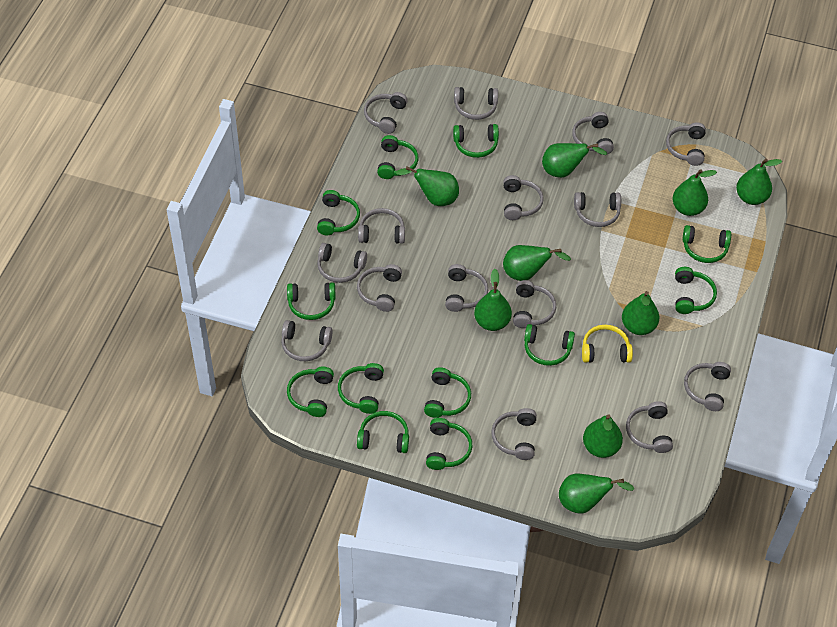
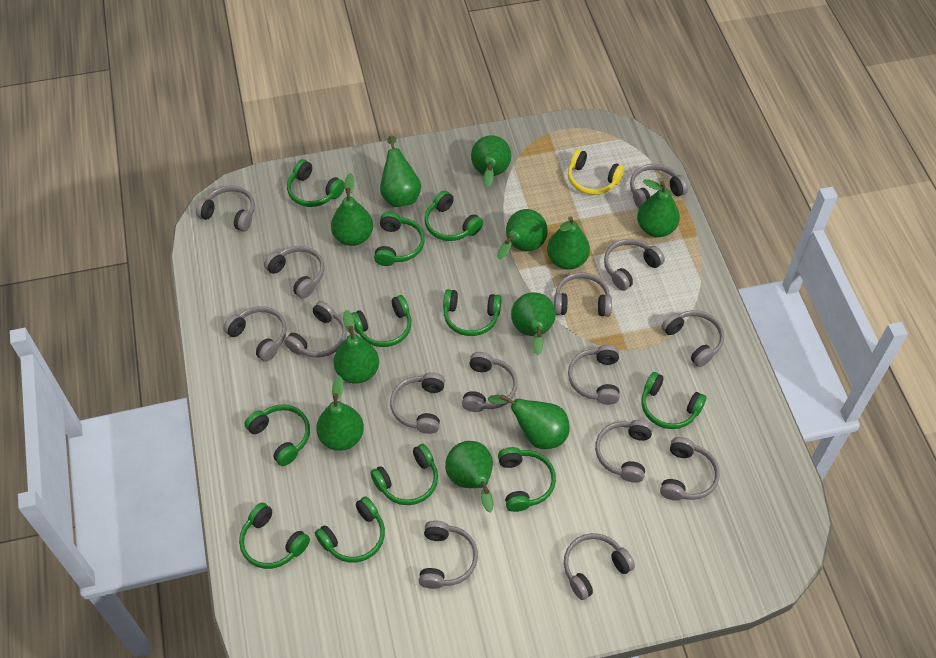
green headphones: [287,283,335,320] [287,366,334,417] [317,190,360,235] [338,363,384,414] [357,411,409,453] [377,135,419,179] [424,367,471,418] [426,418,472,470] [453,124,499,158] [524,324,575,366] [675,267,717,314] [682,225,731,263] = 12 -> [239,503,310,569] [245,404,310,466] [287,159,345,207] [315,496,385,563] [351,295,412,347] [370,444,438,505] [374,212,425,266] [424,190,483,241] [443,289,502,336] [498,447,556,512] [641,372,706,429] = 11
green pear: [396,166,459,206] [474,269,512,331] [503,245,571,281] [542,143,607,178] [559,474,634,514] [583,414,623,458] [622,291,659,335] [672,169,717,216] [736,158,782,205] = 9 -> [316,376,364,451] [331,173,373,246] [334,310,379,384] [380,136,421,207] [445,441,493,512] [471,135,511,187] [488,394,570,449] [497,209,548,259] [511,292,556,355] [547,216,590,270] [637,179,680,237] = 11

